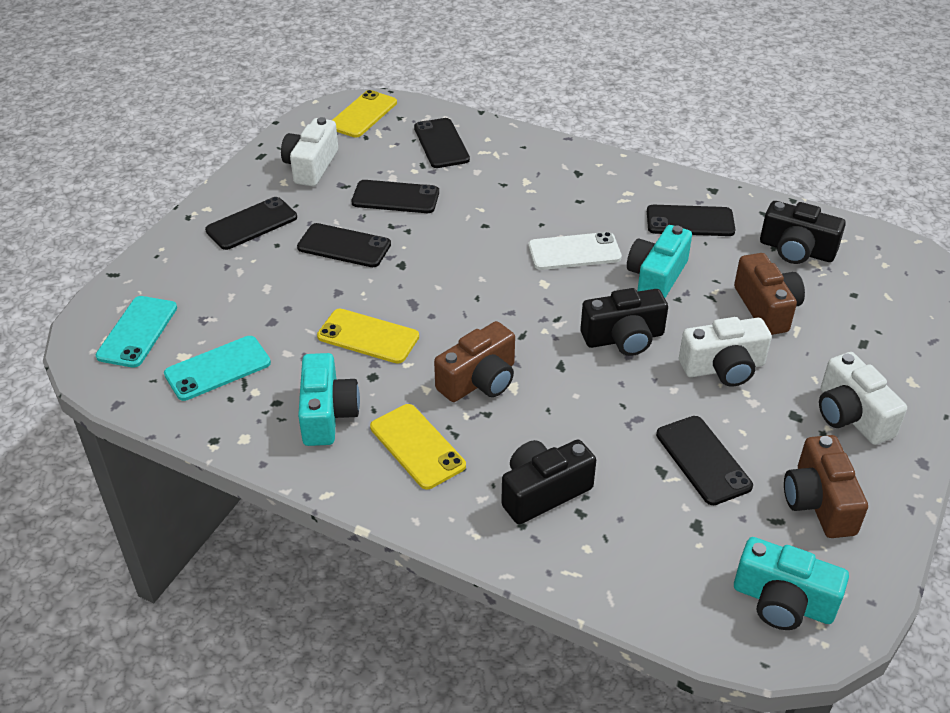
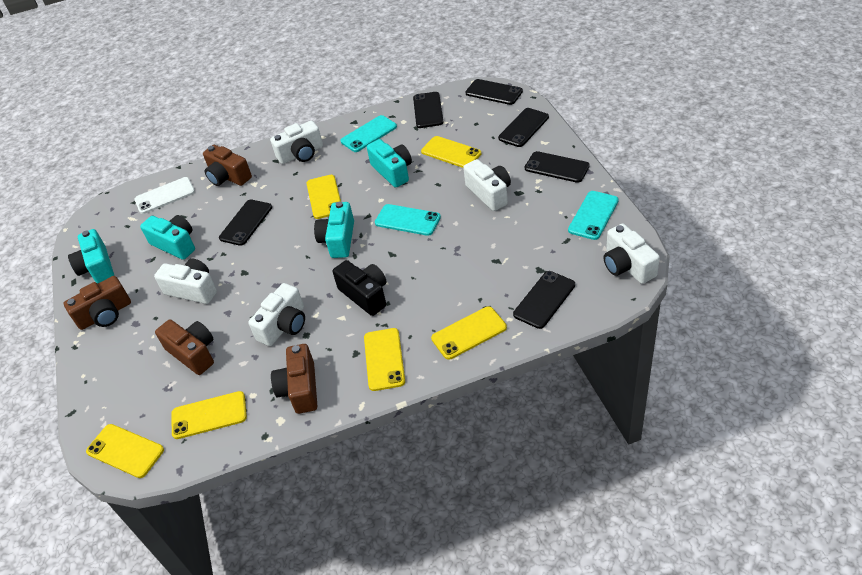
black camera: [501,439,596,524] [580,288,668,356] [760,201,846,264] = 3 -> [333,260,387,316] = 1
brown camera: [434,321,515,402] [734,253,805,335] [784,435,868,538] = 3 -> [64,276,131,330] [155,319,214,375] [203,145,252,186] [271,344,317,414] = 4
turquoise camera: [298,353,360,446] [627,225,692,298] [734,537,849,630] = 3 -> [68,229,114,283] [140,215,195,260] [314,202,354,258] [367,139,412,188] = 4
turquoise phone: [96,296,177,368] [164,336,271,401] = 2 -> [341,115,397,152] [375,204,441,236] [568,191,619,240] = 3
white camera: [281,117,338,186] [679,317,772,387] [819,352,907,445] = 3 -> [154,259,217,304] [248,283,305,346] [270,121,323,164] [463,159,511,211] [604,224,660,284] = 5
yellow phone: [317,309,419,364] [333,90,397,138] [370,404,466,489] = 3 -> [86,424,164,478] [171,391,247,439] [306,175,341,219] [364,328,405,391] [421,136,481,168] [431,306,507,360] = 6

